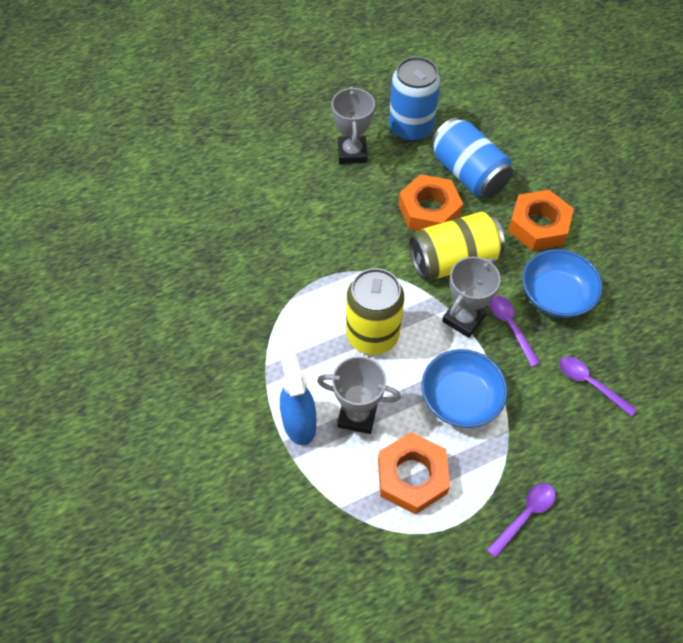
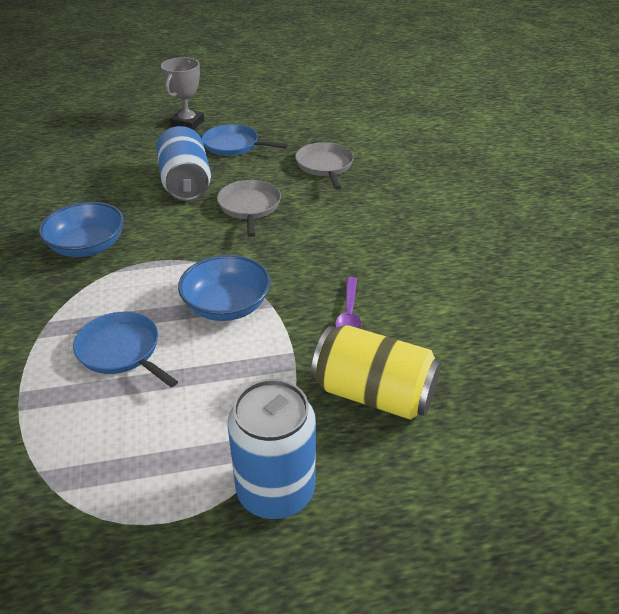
blue pan: none = 0 -> [73,312,178,387] [202,124,289,156] = 2
blue spray bottle: [278,344,316,445] = 1 -> none = 0
grey pan: none = 0 -> [217,180,281,237] [295,142,354,190] = 2
grey trophy: [317,356,401,434] [331,86,375,164] [442,257,501,338] = 3 -> [161,57,204,130] = 1
orange nut: [378,432,450,515] [399,174,463,231] [508,190,574,251] = 3 -> none = 0
purple spoon: [487,483,556,558] [490,296,540,367] [559,356,637,417] = 3 -> [335,277,362,329] = 1
yellow can: [346,268,404,355] [409,212,505,279] = 2 -> [311,325,441,420] = 1

